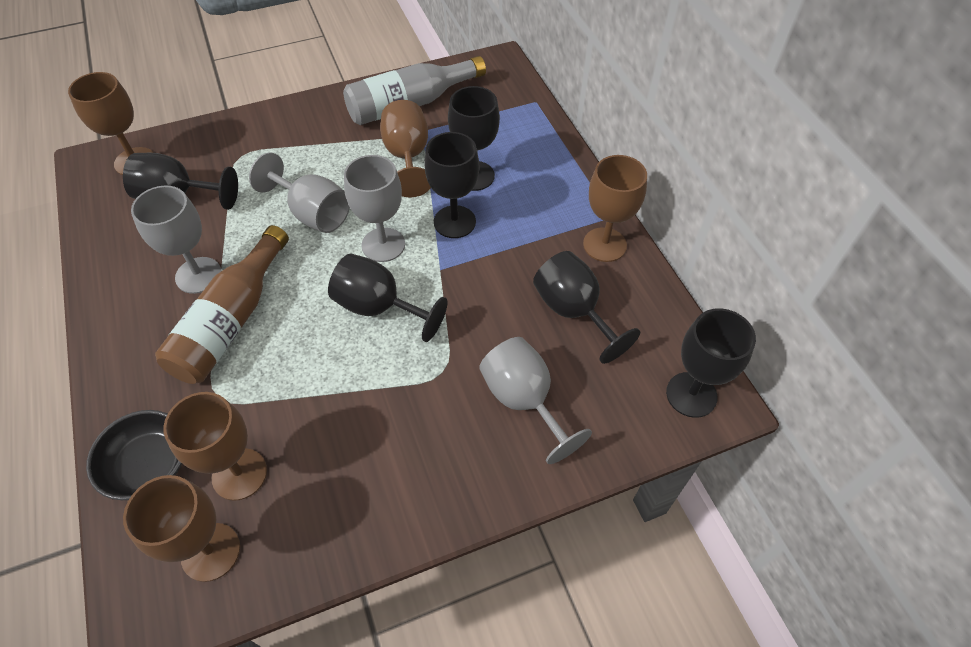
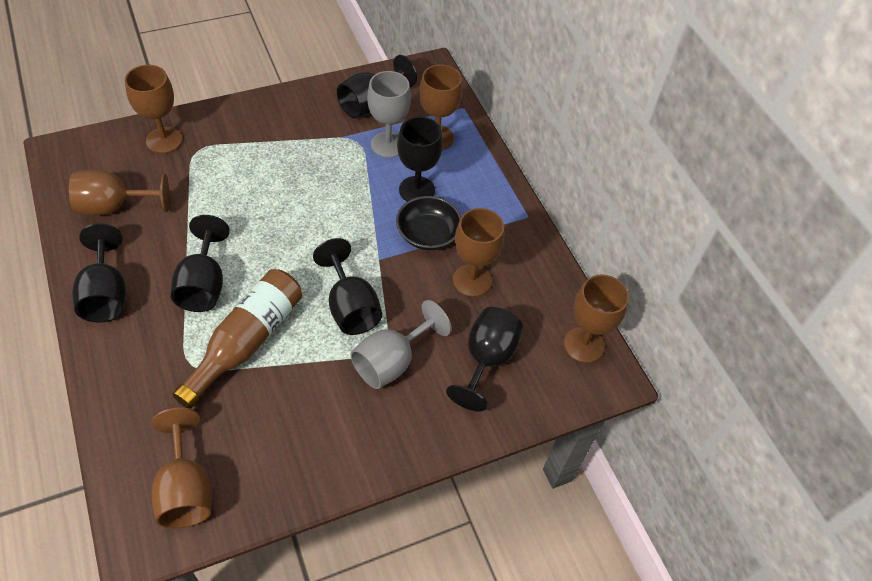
brown goblet: [68,72,154,175] [123,475,240,582] [163,392,267,501] [380,100,431,197] [583,155,647,262] = 5 -> [69,170,170,215] [125,65,183,153] [152,407,212,529] [419,64,462,150] [453,208,504,297] [564,274,629,363] = 6
grey bottle: [343,56,486,125] = 1 -> none = 0
grey goblet: [131,186,222,294] [249,152,350,233] [344,155,405,262] [479,337,592,464] = 4 -> [350,300,451,389] [367,71,411,158] = 2

